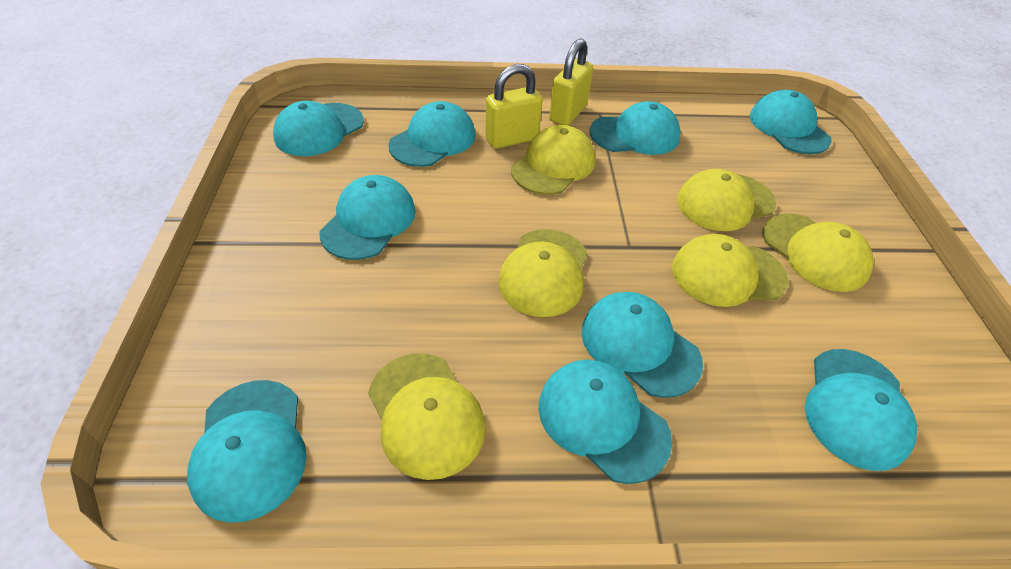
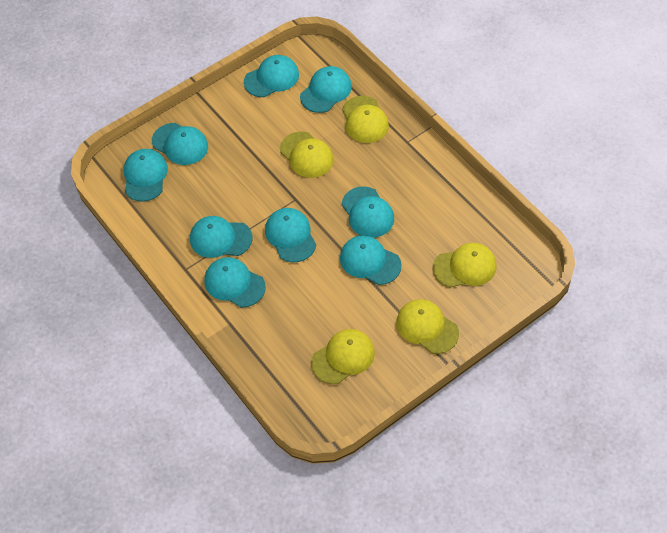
yellow cap: [368,353,486,480] [498,229,587,317] [511,125,595,195] [672,234,788,307] [677,169,776,231] [763,213,874,292] = 6 -> [280,132,334,178] [311,329,375,384] [342,96,389,143] [396,299,459,354] [433,243,497,288] = 5
yellow padlock: [485,64,543,149] [549,38,593,126] = 2 -> none = 0

